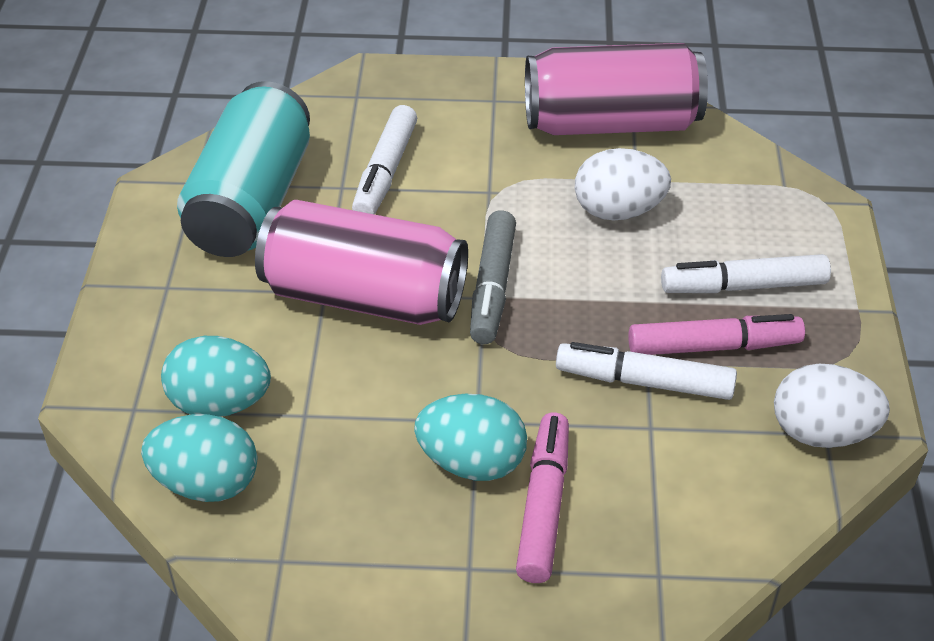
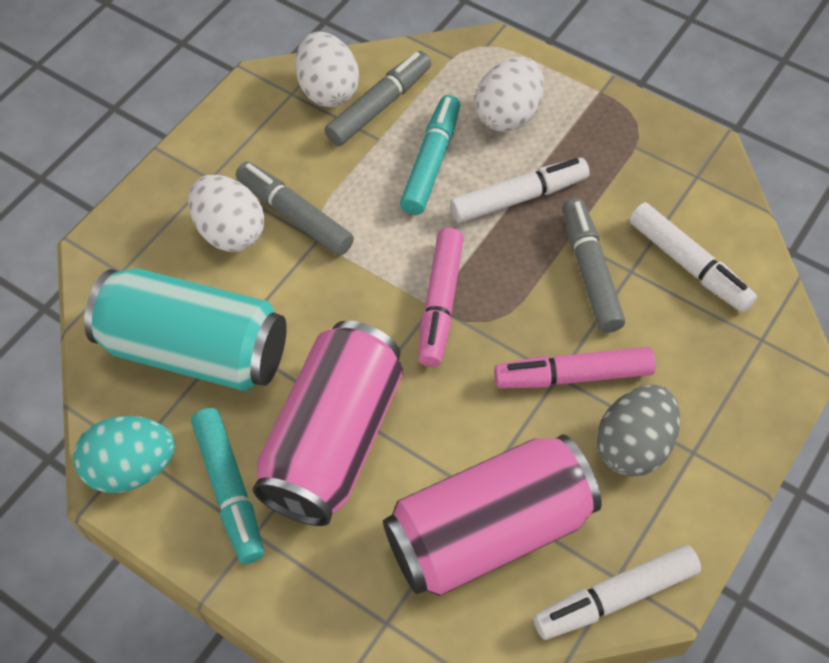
grey egg: none = 0 -> [597,384,680,477] = 1
grey marker: [470,210,516,344] = 1 -> [236,161,354,256] [325,51,431,146] [563,198,625,333] = 3
turquoise egg: [141,414,257,502] [161,336,271,417] [414,394,527,481] = 3 -> [73,416,175,493] = 1
turquoise marker: none = 0 -> [191,408,264,564] [400,95,460,215] = 2
white egg: [575,148,671,220] [774,364,890,448] = 2 -> [188,175,265,252] [295,32,359,107] [475,57,544,132] = 3

